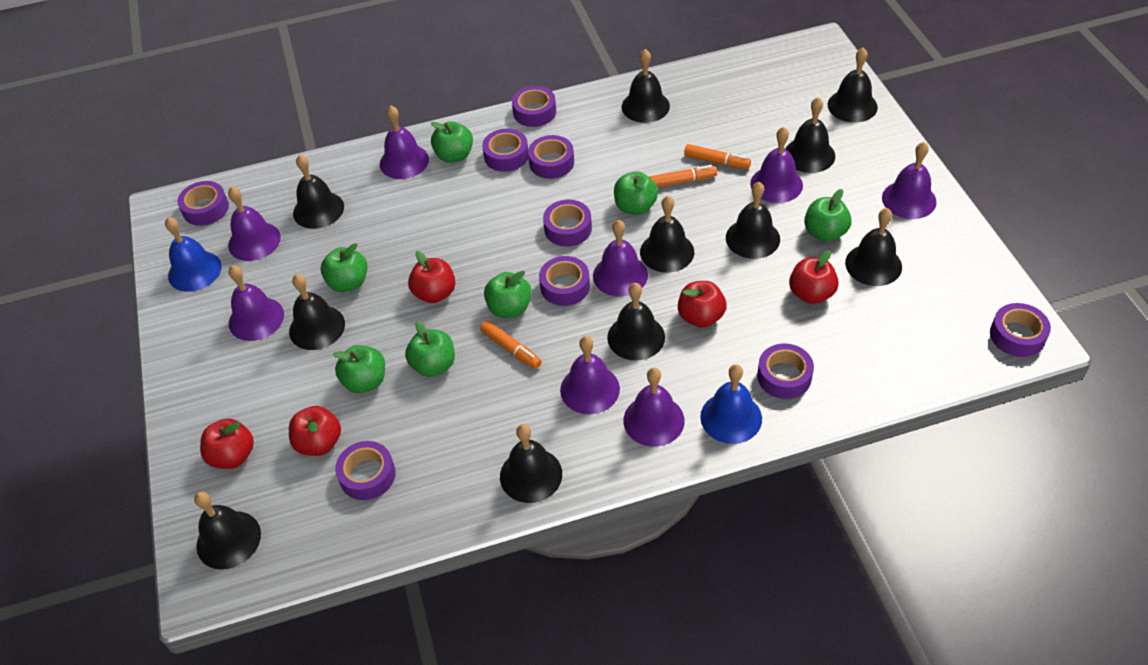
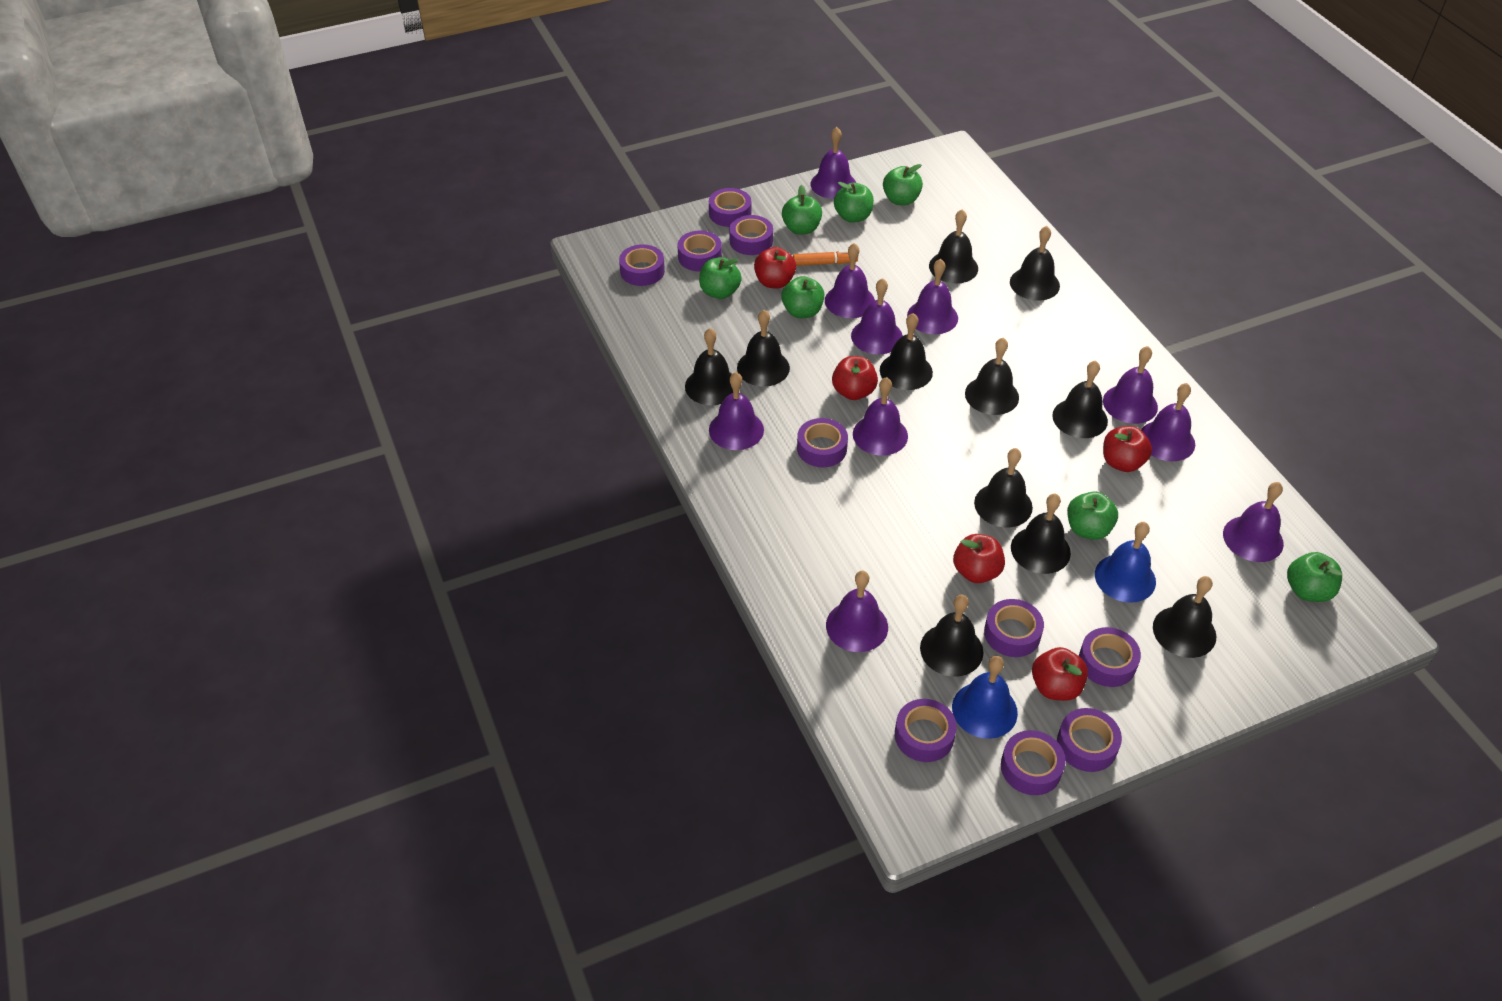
orange marker: [480,320,542,369] [649,165,717,187] [684,144,751,169] = 3 -> [793,250,858,266] = 1
purple bell: [228,187,281,261] [228,265,284,341] [380,106,429,179] [560,336,620,414] [593,220,648,297] [623,368,685,447] [750,127,803,203] [882,142,937,219] = 8 -> [709,372,764,450] [810,127,856,199] [825,243,875,318] [826,571,888,652] [851,278,903,354] [853,377,908,456] [907,259,958,334] [1103,346,1158,424] [1141,383,1195,461] [1223,482,1284,562] = 10
purple tape: [177,181,229,226] [335,441,396,500] [482,129,528,172] [512,86,556,127] [528,135,574,179] [539,256,590,306] [543,200,592,246] [757,344,814,399] [990,303,1051,357] = 9 -> [619,244,665,286] [678,231,722,271] [709,188,751,227] [729,215,773,255] [797,418,848,467] [895,699,957,762] [984,599,1044,657] [1001,730,1066,795] [1057,708,1122,772] [1079,627,1141,687] = 10

